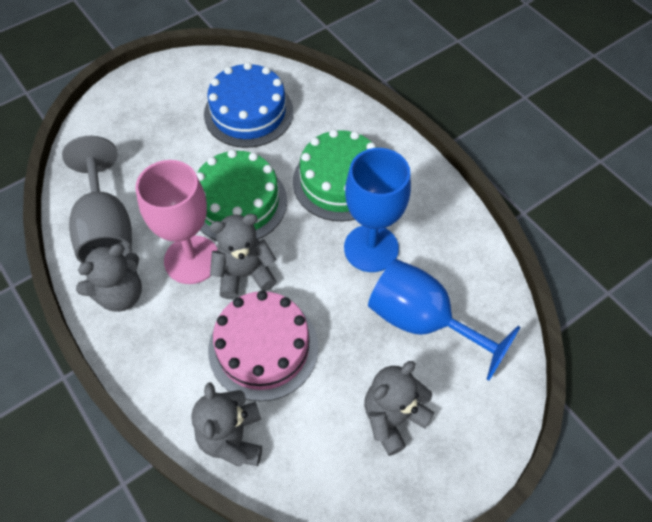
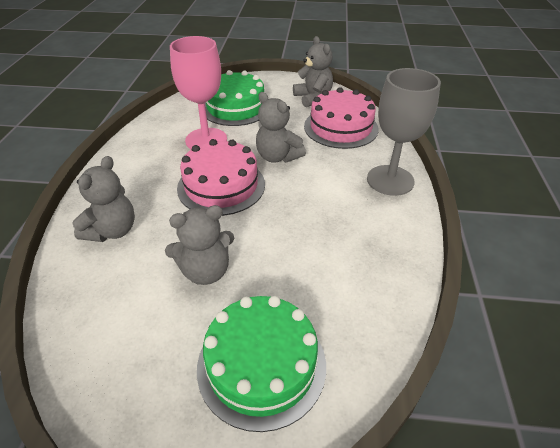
blue cake: [204,62,293,148] = 1 -> none = 0
blue goblet: [344,148,411,272] [368,259,520,381] = 2 -> none = 0
pink cake: [208,291,319,401] = 1 -> [177,139,265,216] [304,87,379,149] = 2

